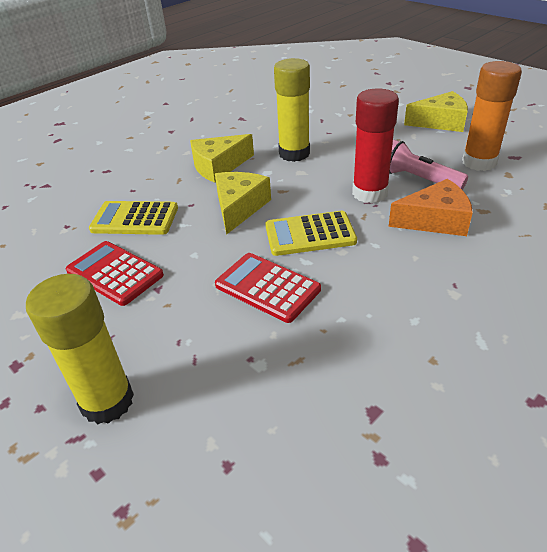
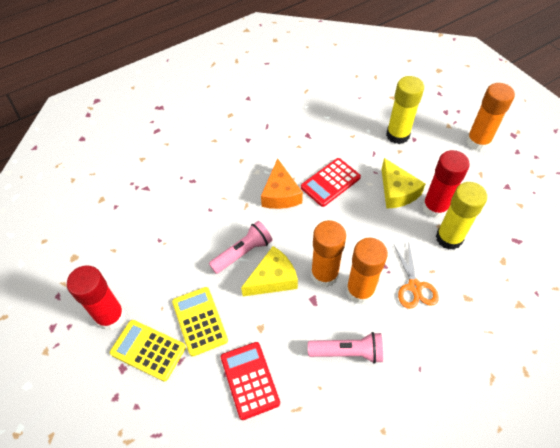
orange glue stick: [462,61,522,171] = 1 -> [311,220,346,287] [346,238,388,304] [466,83,515,151] = 3
orange scissors: none = 0 -> [394,244,439,309] = 1
pink flashlight: [389,140,468,190] = 1 -> [209,221,273,274] [308,332,383,364] = 2
red glue stick: [352,88,399,203] = 1 -> [67,265,125,330] [422,150,470,219] = 2
yellow cheese: [190,134,254,183] [215,172,271,235] [404,91,468,132] = 3 -> [241,246,298,297] [381,158,425,209] = 2

